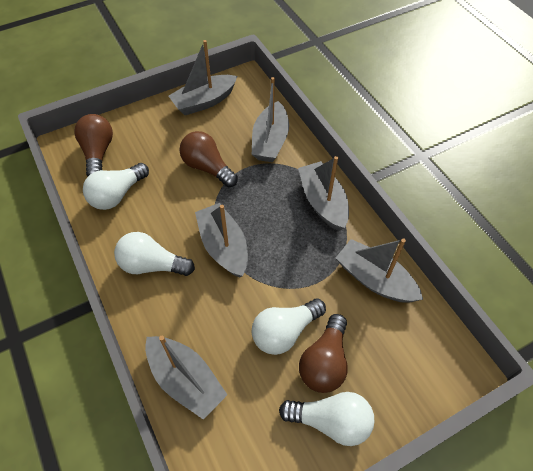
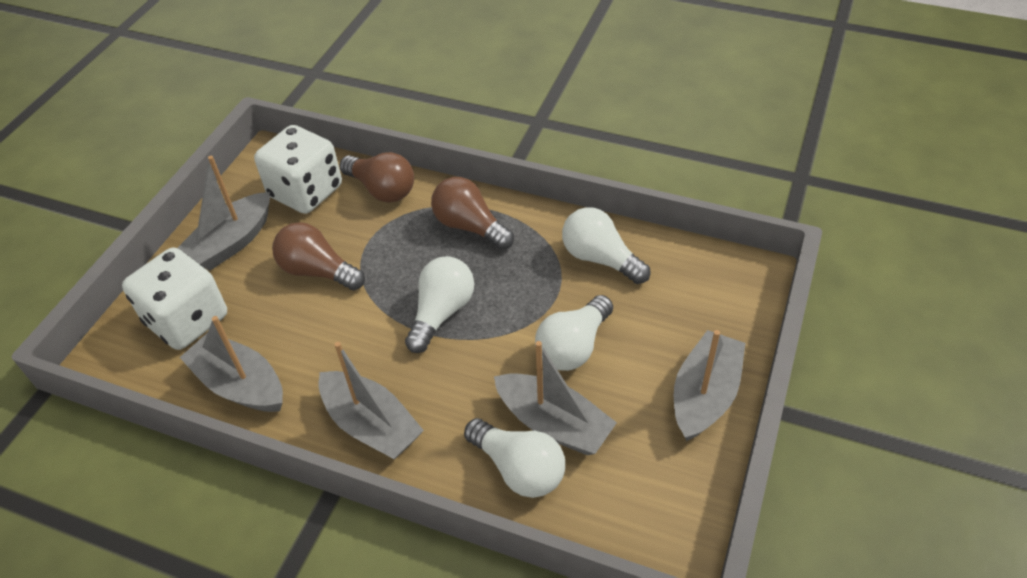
grey boat: [145,336,227,420] [169,40,237,115] [195,203,248,278] [252,77,289,162] [298,156,349,231] [336,238,423,303] = 6 -> [178,156,270,271] [180,316,283,412] [318,342,424,460] [494,341,617,455] [674,330,746,441] = 5
white dice: none = 0 -> [122,247,227,350] [254,125,342,214] = 2

